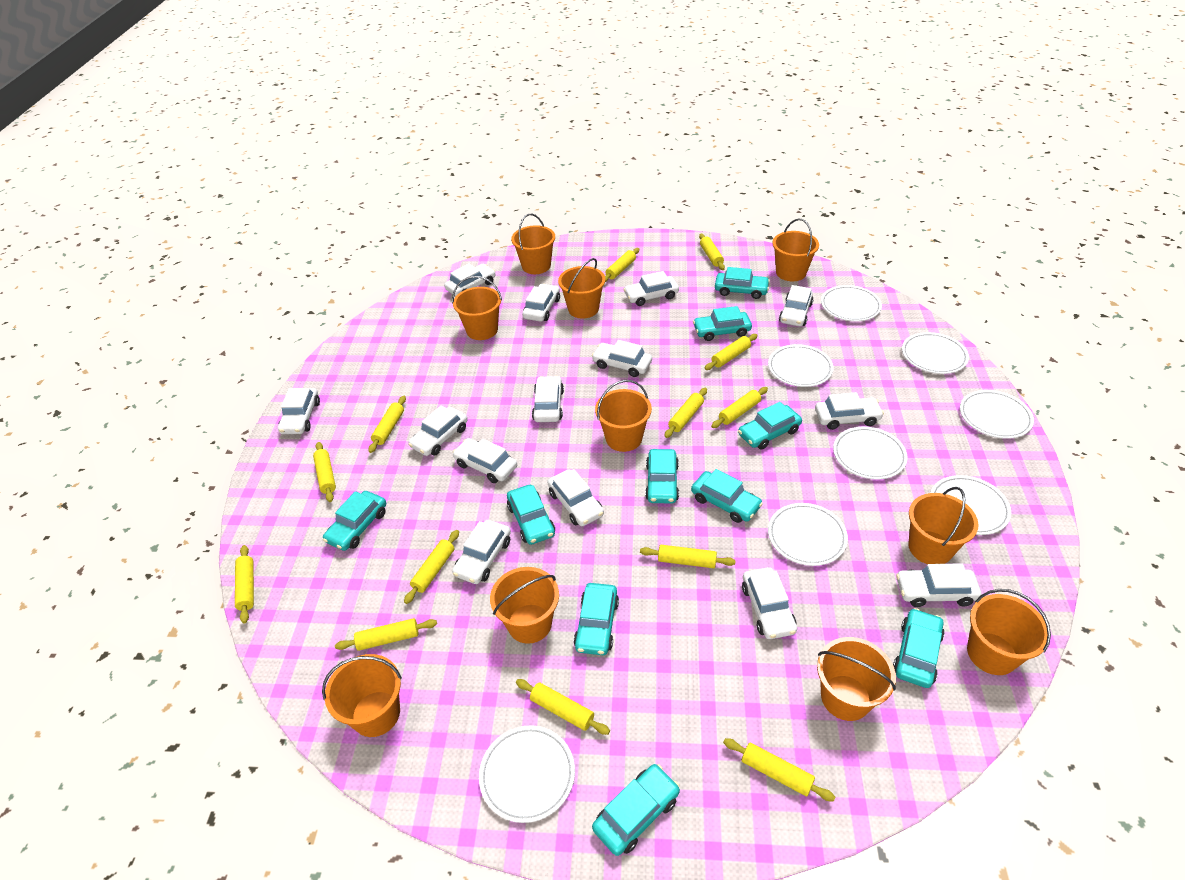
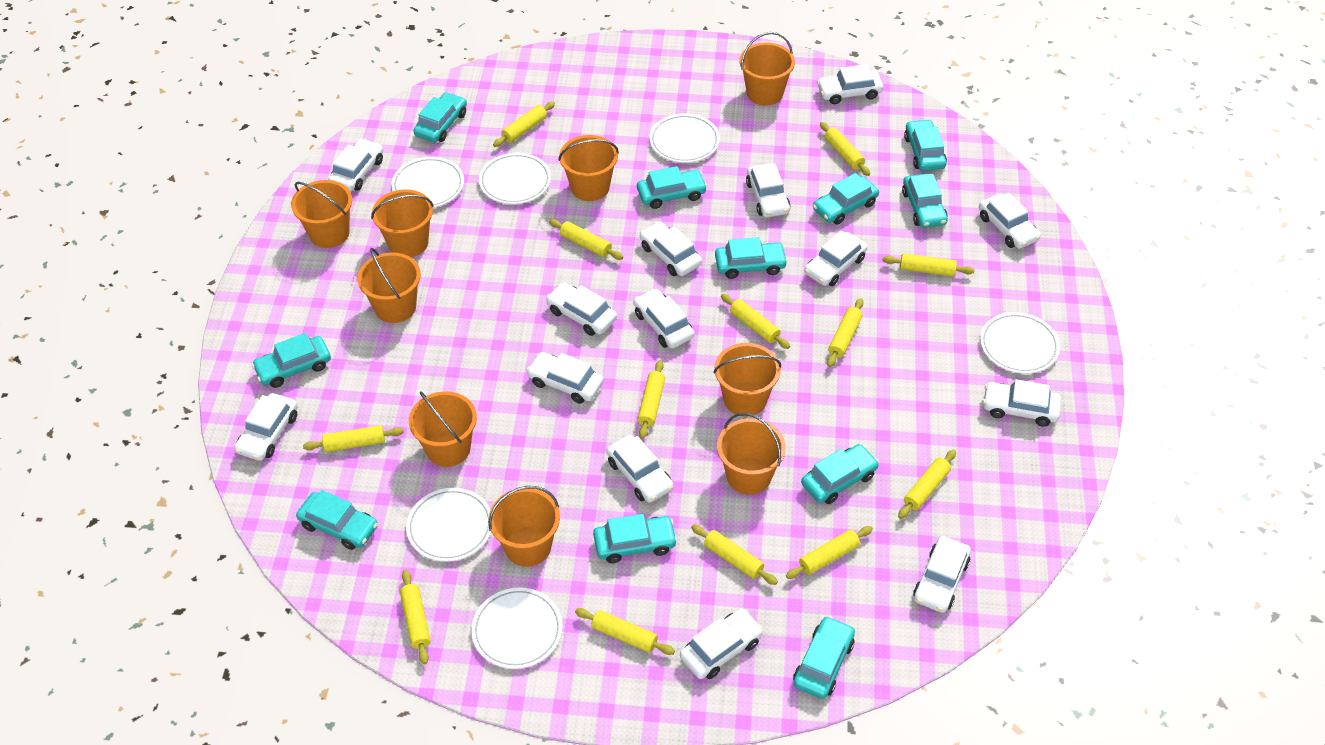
orange bucket: [322,654,402,737] [452,276,502,340] [490,567,559,644] [511,214,555,274] [558,258,605,319] [595,380,652,452] [772,219,819,281] [817,637,896,721] [908,487,979,564] [967,589,1051,675] = 10 -> [291,180,352,248] [357,248,421,323] [371,189,434,257] [409,391,477,467] [489,486,560,567] [558,135,619,201] [713,343,781,416] [717,413,786,495] [739,32,795,106] = 9
turquoise car: [323,491,386,551] [507,485,555,545] [574,583,619,655] [592,764,680,856] [645,449,679,504] [691,469,763,523] [693,306,752,341] [715,267,770,299] [738,402,802,450] [893,608,945,688] = 10 -> [252,333,331,388] [296,490,378,550] [413,92,467,142] [593,514,677,563] [637,166,707,209] [715,237,788,279] [793,616,855,699] [801,444,879,504] [813,173,879,225] [902,174,948,228] [904,119,947,171] = 11
white plate: [479,725,575,823] [768,344,834,387] [768,503,848,566] [821,285,882,321] [833,427,908,479] [902,332,969,374] [931,475,1011,535] [960,390,1034,439] = 8 -> [391,157,464,208] [406,488,491,562] [471,588,563,669] [479,153,551,204] [650,114,720,163] [980,312,1060,374] = 6

